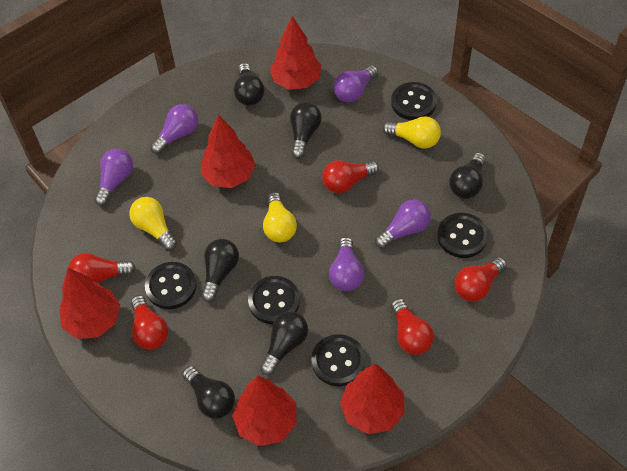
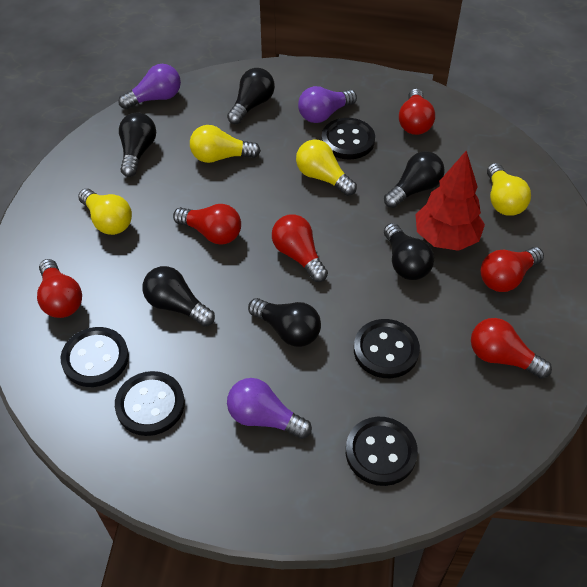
purple light bulb: [94,149,133,206] [150,104,198,154] [329,237,364,291] [333,65,378,102] [375,199,431,248] = 5 -> [118,64,181,109] [227,378,312,439] [298,86,357,123] = 3
red light bulb: [68,253,136,283] [131,295,168,350] [322,161,379,193] [391,298,434,355] [454,257,507,302] = 5 -> [37,259,82,318] [173,204,241,245] [272,214,328,282] [399,89,435,135] [471,318,552,379] [480,247,544,292] = 6
red tree: [59,268,120,339] [201,115,256,188] [232,376,297,446] [270,16,321,90] [340,364,405,434] = 5 -> [415,151,485,251] = 1
yellow light bulb: [129,197,177,251] [263,192,297,242] [382,116,441,149] = 3 -> [78,189,132,235] [190,125,261,163] [296,139,357,196] [487,163,531,216] = 4

